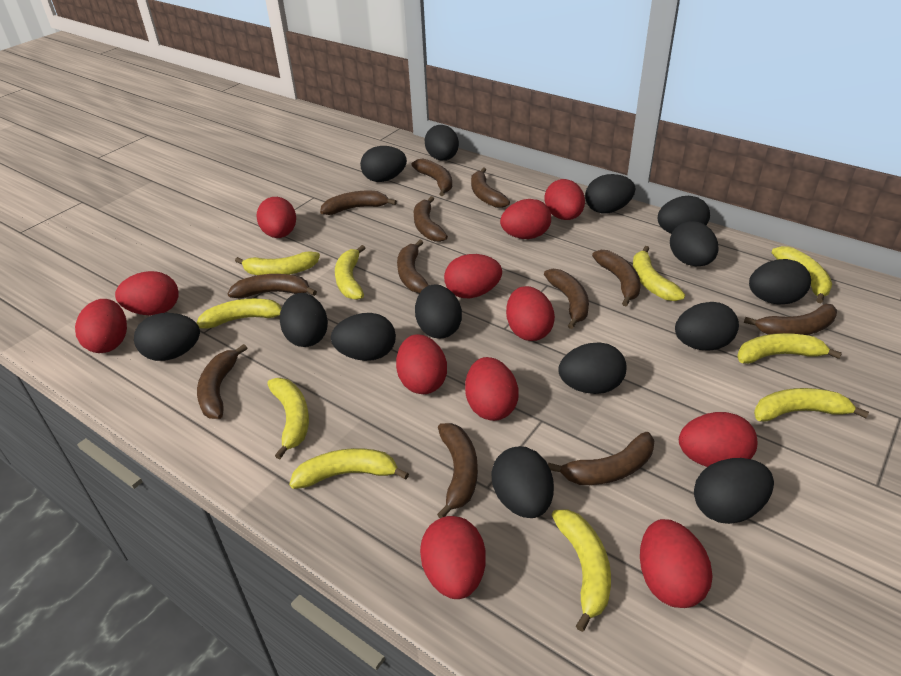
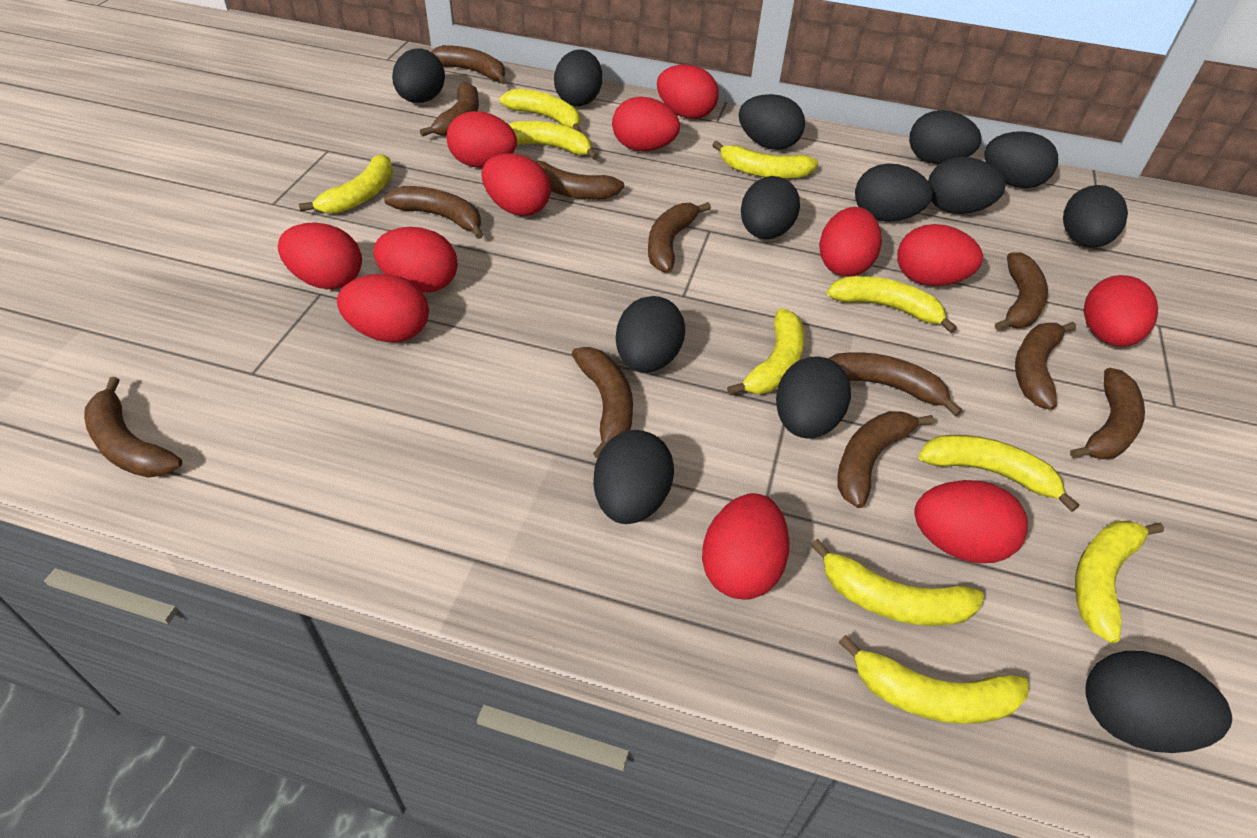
black egg: [134,313,200,361] [280,293,328,347] [331,313,396,361] [360,146,407,182] [415,284,462,338] [425,125,459,160] [491,446,554,518] [558,343,627,394] [585,174,635,214] [658,196,710,234] [670,221,719,266] [675,302,739,350] [694,458,774,524] [749,259,811,305] = 14 -> [392,48,445,103] [554,50,602,106] [593,430,674,524] [616,296,685,373] [738,94,805,150] [741,176,800,239] [776,356,851,438] [855,163,933,222] [909,110,982,164] [928,157,1005,214] [984,131,1058,188] [1063,185,1128,248] [1085,651,1232,753] = 13

